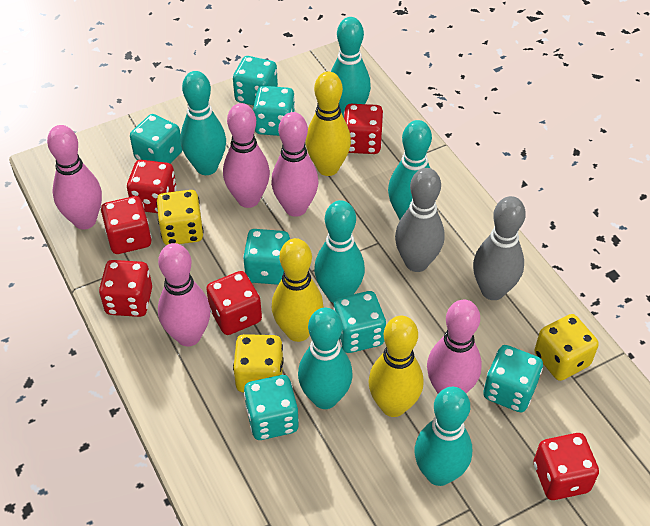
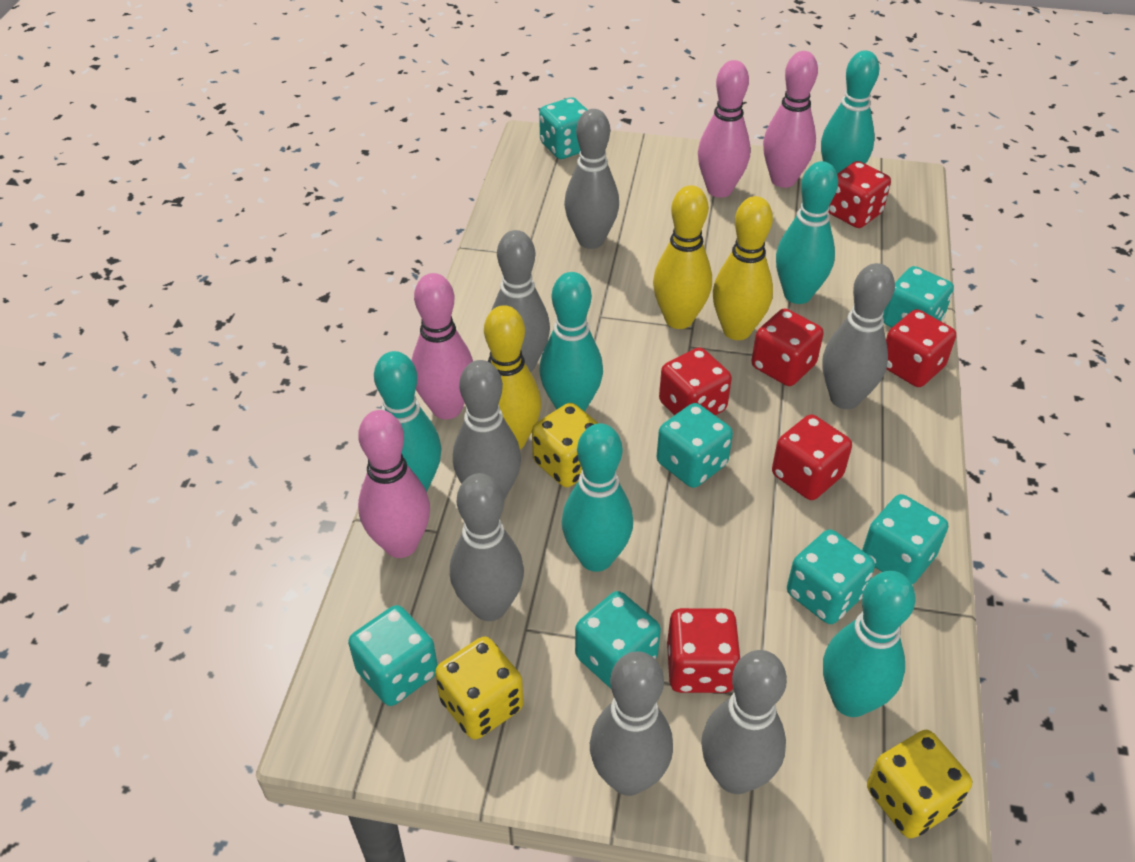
grey bowling pin: [395,168,445,272] [473,196,526,300] = 2 -> [450,473,524,621] [453,360,521,500] [491,230,550,373] [564,109,619,249] [590,651,673,796] [701,650,787,794] [822,263,895,409] = 7
pink bowling pin: [47,125,102,229] [158,243,210,347] [223,103,270,208] [271,112,318,217] [427,299,482,394] = 5 -> [358,410,430,558] [411,273,473,419] [698,60,751,198] [763,51,818,188] = 4

